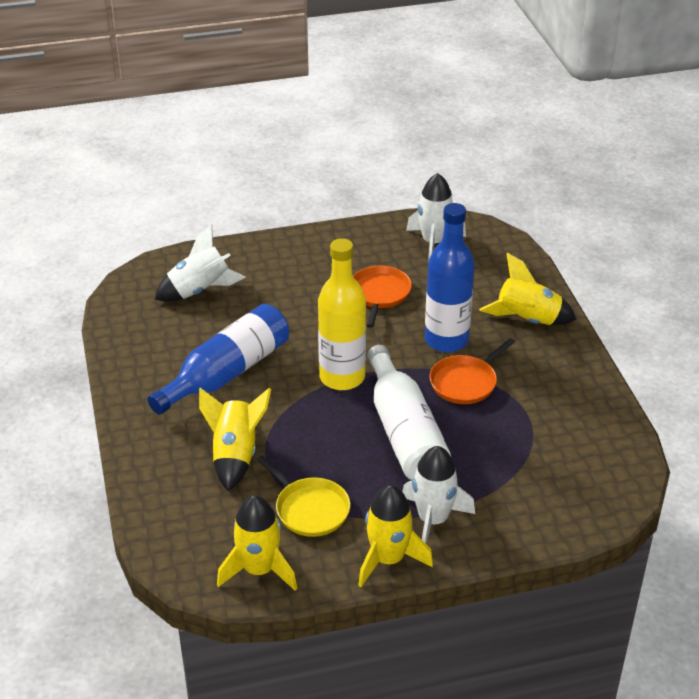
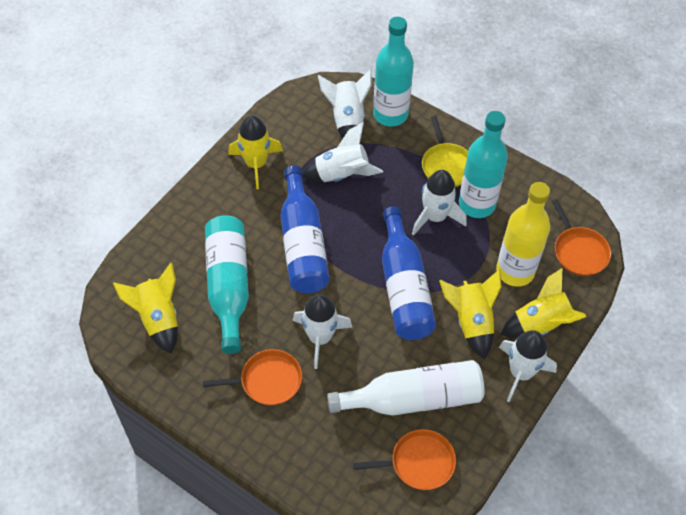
orange pan: [353,266,412,328] [430,338,515,404] = 2 -> [203,349,302,405] [353,429,456,490] [552,199,611,276] = 3
turquoise bottle: none = 0 -> [205,215,249,354] [373,17,414,127] [459,111,508,218] = 3
white rocket: [155,224,246,302] [402,446,475,544] [406,173,466,261] = 3 -> [293,294,352,369] [302,122,383,182] [318,69,372,139] [412,170,467,236] [499,330,557,402] = 5

